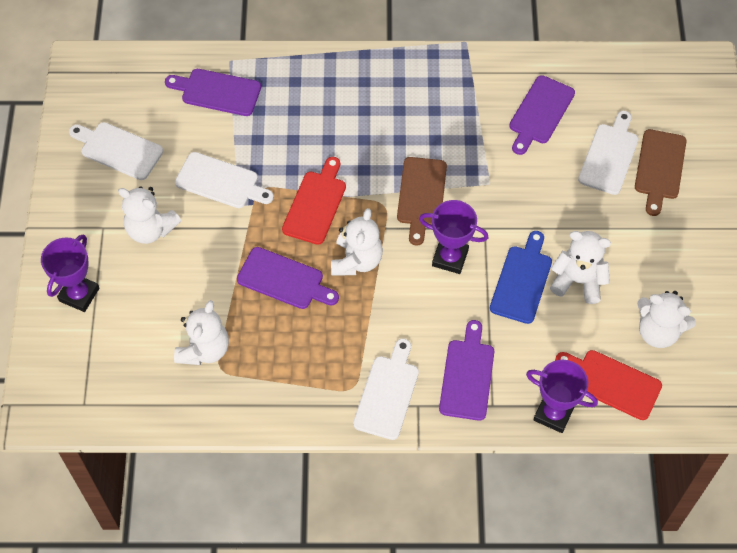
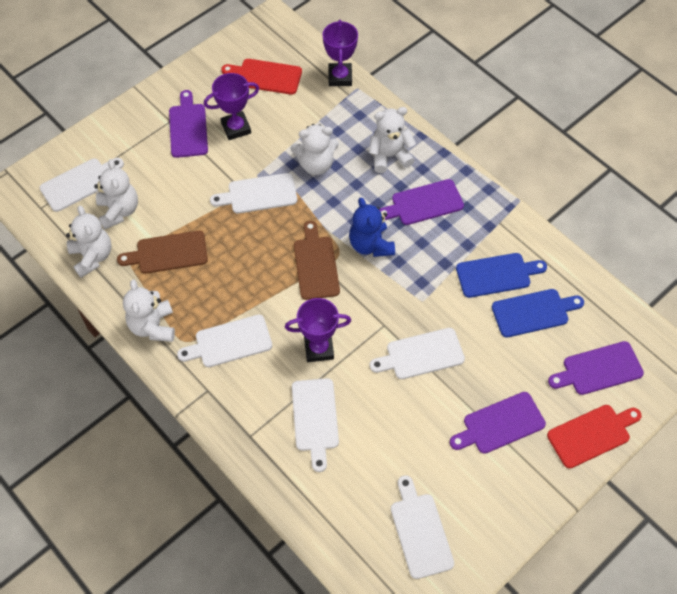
blue cutting board: [490,231,552,324] = 1 -> [456,253,547,298] [492,289,584,338] = 2
blue teddy bear: none = 0 -> [349,197,395,257] = 1
white cutting board: [69,122,163,180] [175,152,274,208] [353,338,419,440] [578,111,639,195] = 4 -> [40,158,124,212] [177,315,272,367] [210,173,297,214] [292,378,339,472] [370,328,465,379] [391,475,454,579] = 6

